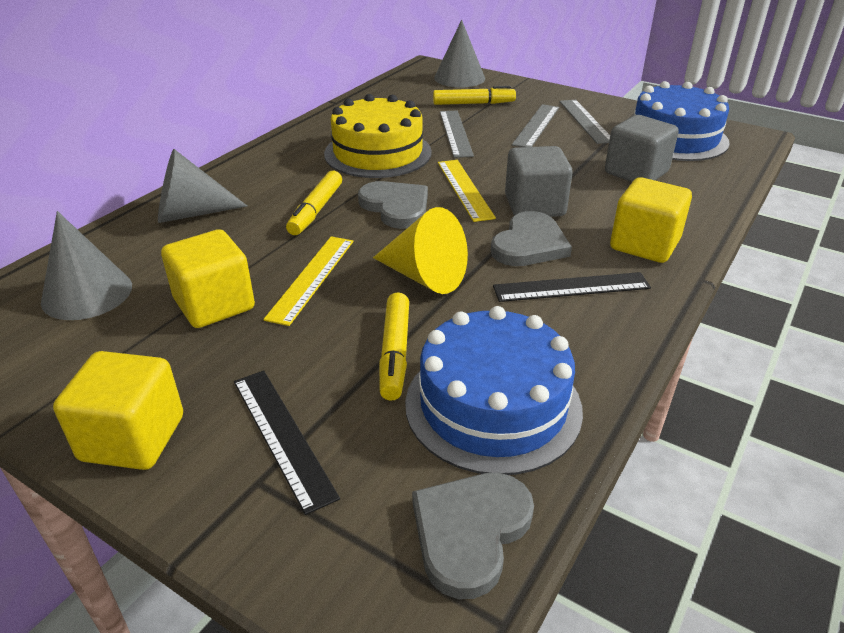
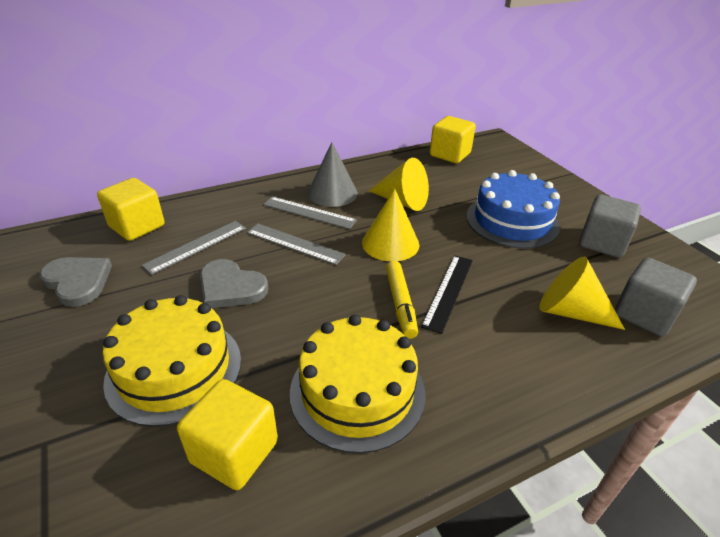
black ruler: [234,370,340,515] [493,272,651,302] = 2 -> [421,255,473,334] = 1
blue cake: [405,306,583,475] [634,81,730,161] = 2 -> [466,170,560,249] = 1
grey cone: [41,211,132,320] [158,149,248,223] [434,20,485,88] = 3 -> [308,142,358,207] = 1
grey heart: [358,181,428,229] [412,473,534,599] [491,211,572,266] = 3 -> [39,257,112,307] [200,259,268,308] = 2
yellow cake: [324,94,432,178] = 1 -> [102,295,241,427] [290,315,425,453] = 2
yellow cone: [373,207,468,294] = 1 -> [362,189,419,262] [369,158,429,211] [539,257,625,330] = 3
yellow marker: [286,171,342,235] [379,292,409,401] [433,86,516,105] = 3 -> [386,261,418,339] = 1
yellow ruler: [263,236,353,326] [438,160,496,222] = 2 -> none = 0

